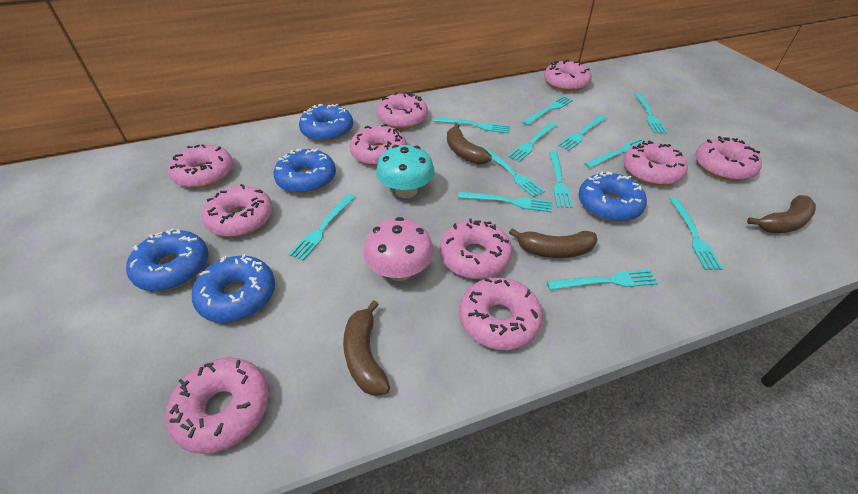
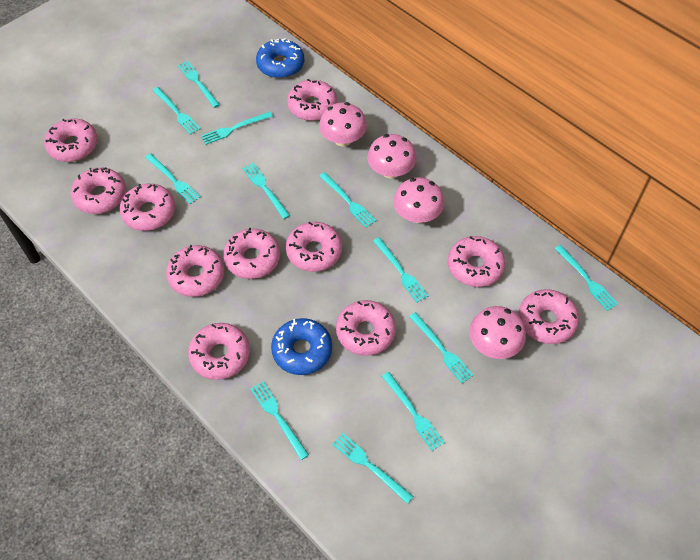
blue donut: [126,228,208,291] [192,254,275,323] [273,148,336,194] [299,104,353,142] [578,171,647,222] = 5 -> [256,38,304,78] [271,318,332,375] = 2
brown banana: [343,300,390,396] [447,124,492,165] [509,228,598,258] [747,195,816,233] = 4 -> none = 0
pink donut: [166,357,269,454] [168,144,233,188] [202,184,273,237] [350,124,407,166] [376,92,428,129] [439,218,512,279] [459,277,543,350] [544,59,592,91] [623,141,688,186] [695,136,762,181] = 10 -> [44,119,98,162] [70,167,126,214] [119,184,175,231] [166,245,225,297] [188,323,250,380] [223,228,280,279] [286,222,342,272] [287,79,337,121] [336,300,396,356] [448,236,505,287] [518,289,579,344] = 11
pink mushroom: [363,217,434,281] = 1 -> [319,102,367,146] [367,134,416,179] [393,177,444,223] [469,306,526,359] = 4
turquoise mushroom: [376,145,435,198] = 1 -> none = 0

